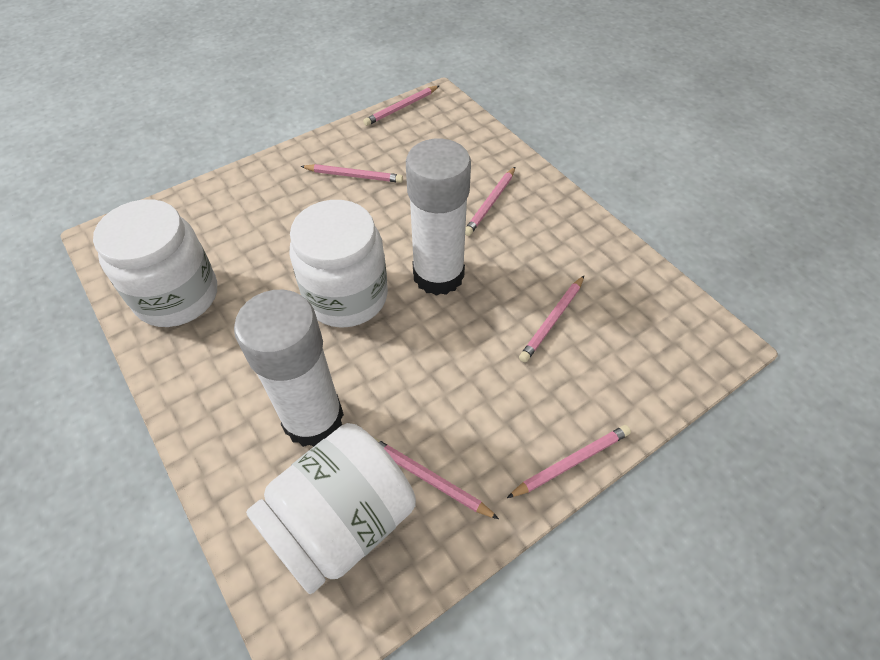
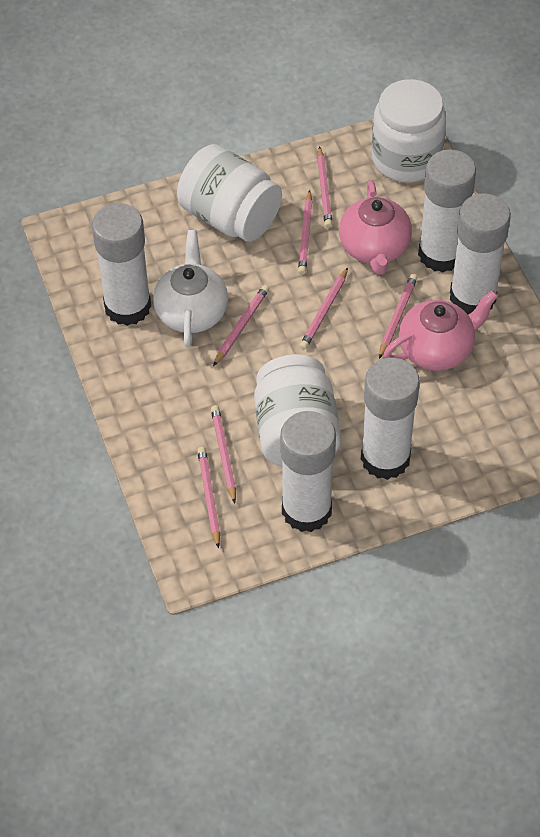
pink pencil: [300,164,403,183] [363,86,439,126] [373,437,499,519] [465,167,515,236] [507,425,631,498] [519,276,584,362] = 6 -> [197,447,220,549] [211,405,236,503] [213,285,269,366] [298,190,313,274] [300,267,348,350] [317,146,333,228] [379,274,418,359] = 7
pink teapot: none = 0 -> [339,180,412,275] [384,290,498,371] = 2
white glue stick: [234,290,344,447] [406,138,471,296] = 2 -> [92,203,151,326] [280,411,336,532] [361,358,420,480] [418,149,476,272] [450,193,511,315] = 5
white teapot: none = 0 -> [153,230,228,347] = 1

